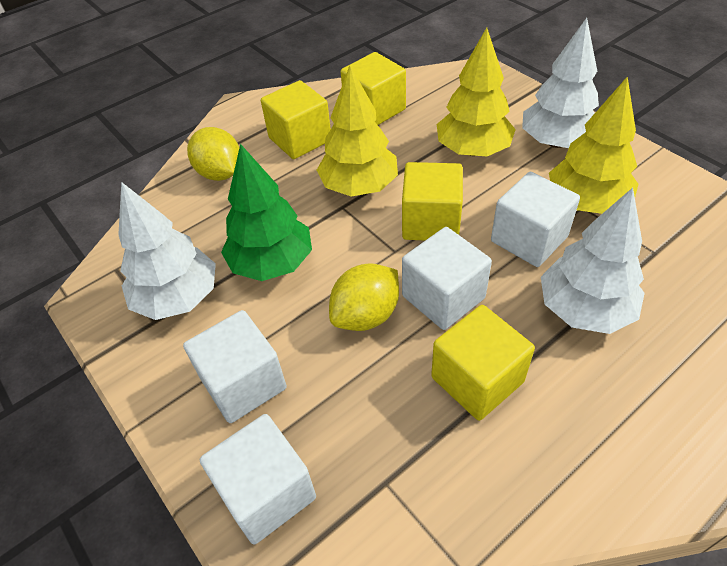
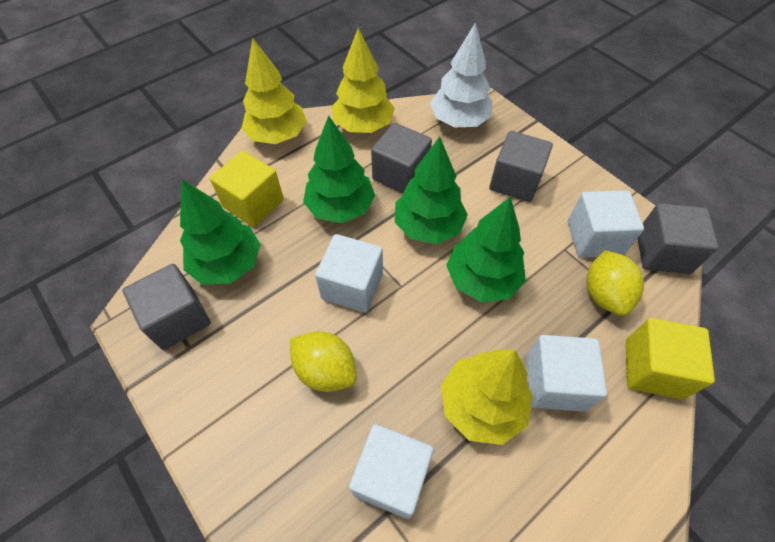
green tree: [221,144,312,281] = 1 -> [180,179,261,285] [303,115,375,223] [395,137,468,244] [446,197,526,302] = 4
grey cube: none = 0 -> [122,264,211,350] [371,123,432,193] [489,131,553,202] [637,203,718,274] = 4
white tree: [118,182,216,320] [522,18,599,148] [541,188,645,334] = 3 -> [430,22,492,128] = 1
yellow cube: [261,80,331,159] [341,52,406,125] [402,162,463,240] [431,305,535,421] = 4 -> [210,151,284,227] [626,318,715,399] = 2

